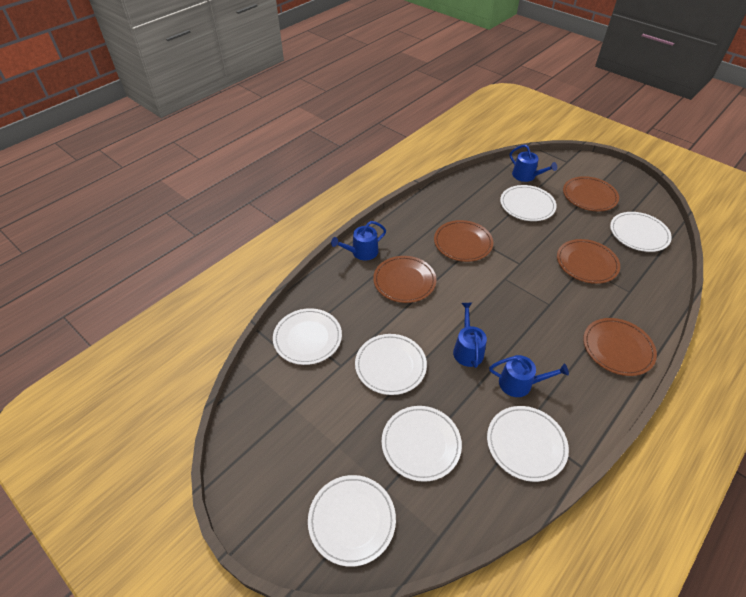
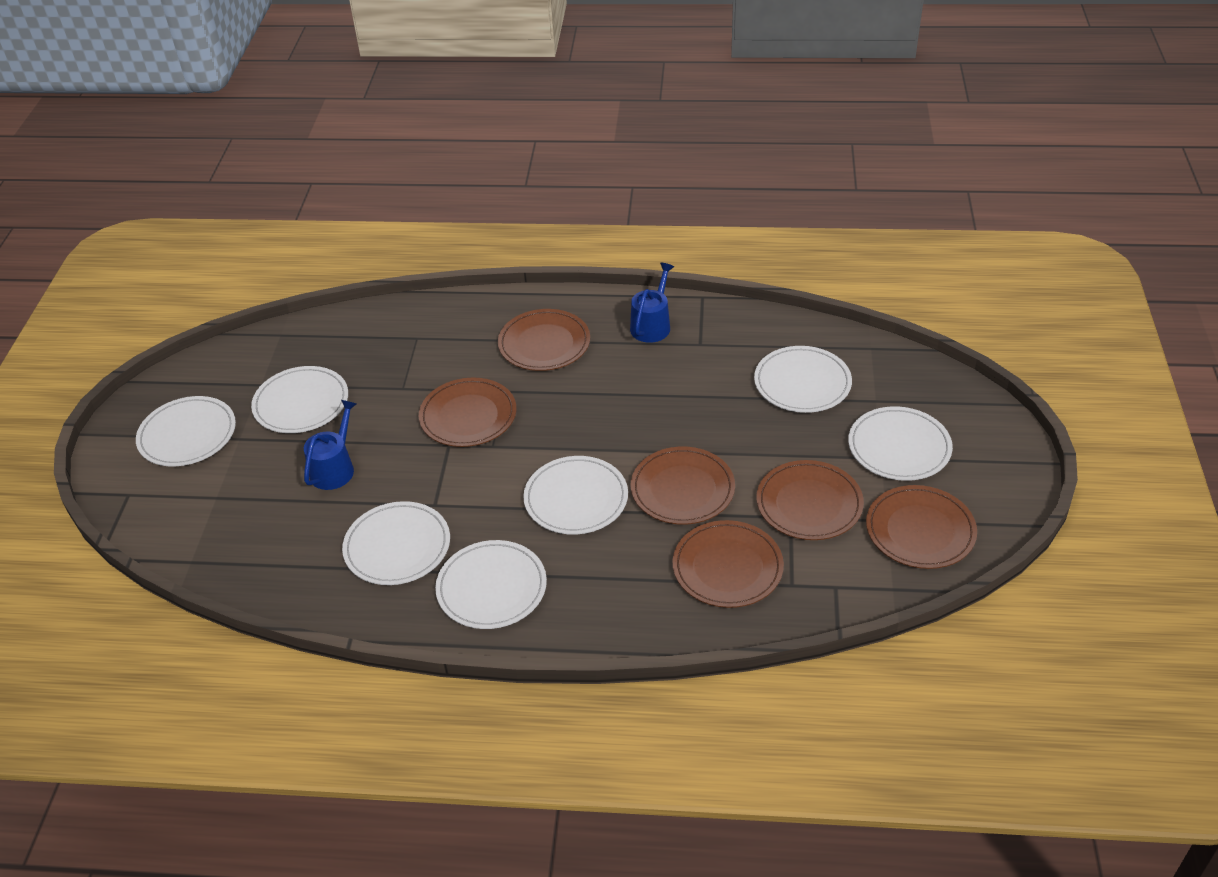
blue watering can: [331,221,386,260] [453,303,487,368] [489,355,569,397] [510,145,557,182] = 4 -> [304,400,357,490] [630,263,674,343] = 2
brown plate: [373,256,437,303] [434,220,493,262] [557,239,620,284] [563,176,619,211] [583,318,657,376] = 5 -> [419,378,516,447] [498,309,590,371] [630,447,735,525] [672,520,784,608] [756,460,864,540] [866,485,977,569] = 6

